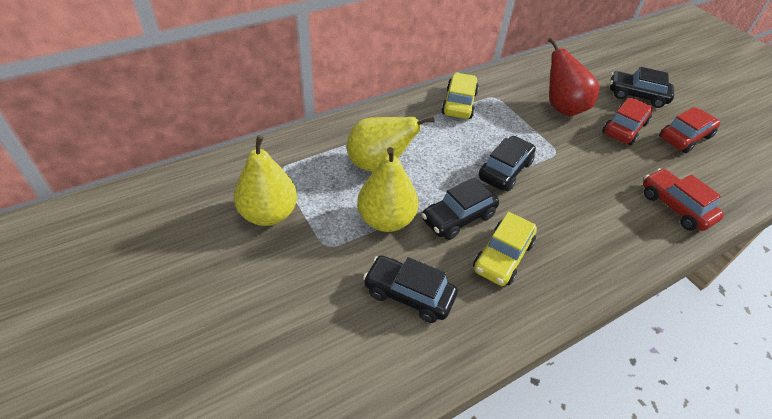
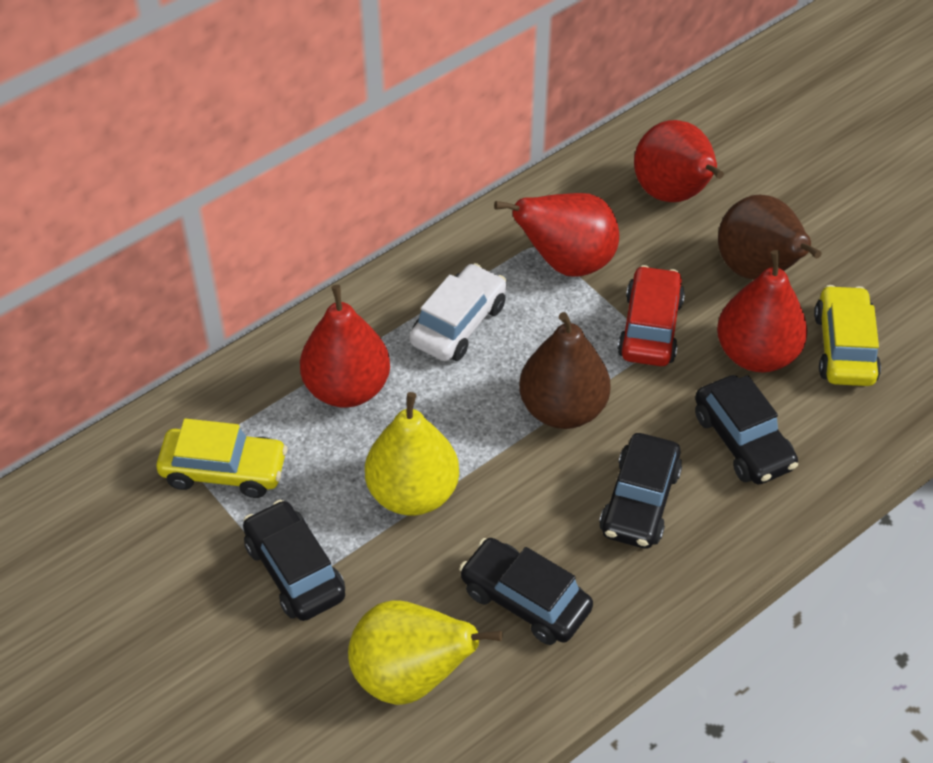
brown pear: none = 0 -> [519,312,611,429] [718,195,822,279] = 2
red car: [602,98,653,145] [643,168,724,231] [659,107,721,153] = 3 -> [617,265,685,366] = 1
red pear: [548,37,599,116] = 1 -> [300,285,390,408] [494,193,619,277] [634,120,724,202] [717,250,807,372] = 4
white car: none = 0 -> [409,263,506,361] = 1
yellow pear: [234,135,297,226] [347,117,435,172] [357,147,418,232] = 3 -> [348,600,502,705] [365,392,459,516] = 2

